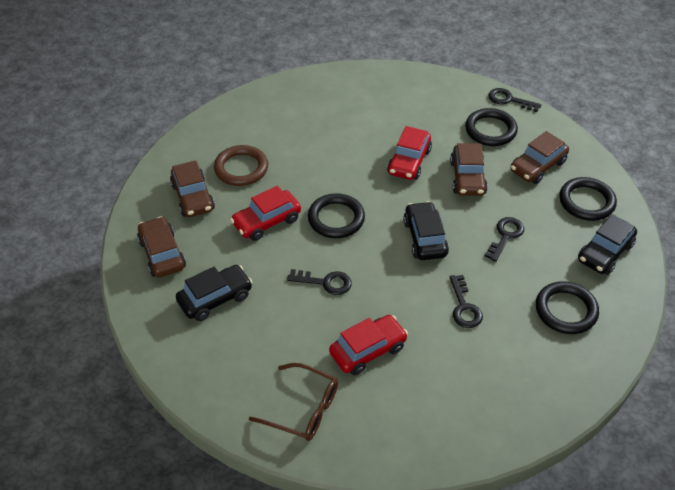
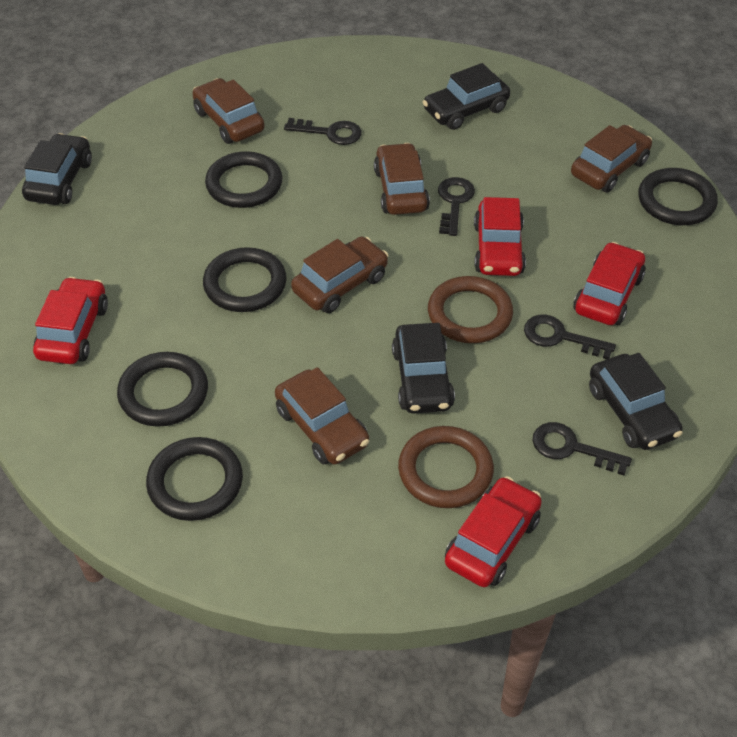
black car: [176,265,252,321] [403,201,449,260] [578,214,637,275] = 3 -> [22,133,92,205] [392,323,455,414] [423,63,510,130] [589,353,683,450] = 4
black ring: [308,193,365,238] [465,108,518,146] [536,281,599,334] [559,177,617,221] = 4 -> [117,352,208,427] [146,437,243,521] [203,247,287,312] [205,151,282,208] [638,168,718,225] = 5
brown car: [137,216,186,278] [170,160,215,217] [450,143,488,196] [510,131,569,184] = 4 -> [192,78,265,144] [275,367,369,464] [291,237,389,313] [374,143,430,215] [571,125,652,192] = 5
brown glasses: [249,363,338,441] = 1 -> none = 0
brown ring: [214,145,268,186] = 1 -> [398,426,494,508] [428,276,513,343] = 2
red car: [230,186,301,241] [329,315,408,376] [387,126,432,180] = 3 -> [33,277,108,364] [445,476,542,587] [474,197,526,276] [573,242,646,325] = 4

